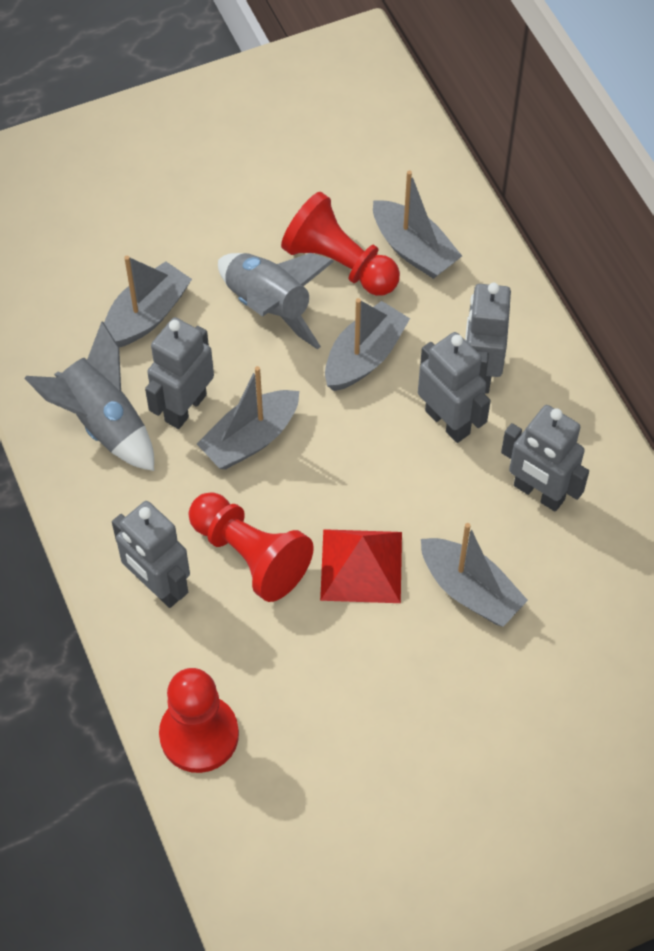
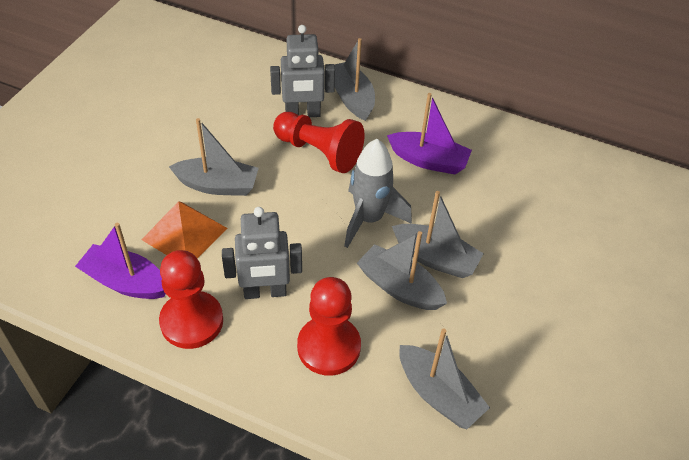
grey robot: [112,501,190,608] [145,317,214,429] [418,332,491,443] [465,283,511,394] [501,405,589,512] = 5 -> [222,207,302,299] [270,25,335,117] = 2
grey rocket: [24,321,154,471] [218,253,334,349] = 2 -> [344,139,412,248] = 1
orange pyramid: none = 0 -> [141,201,228,259] = 1
purple boat: none = 0 -> [75,223,166,299] [387,93,472,175] = 2
red pyramid: [320,529,402,603] = 1 -> none = 0

